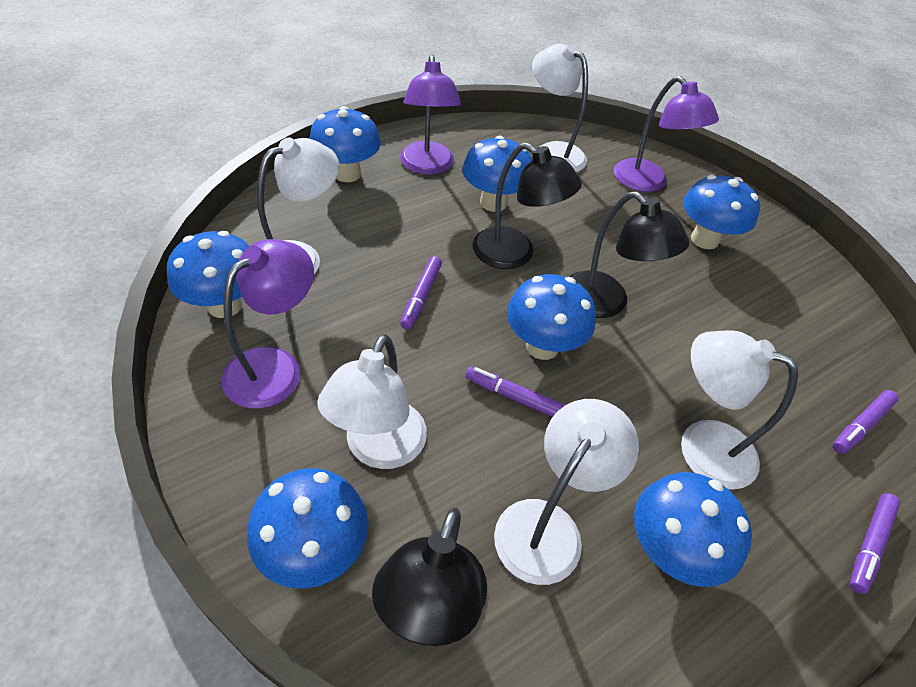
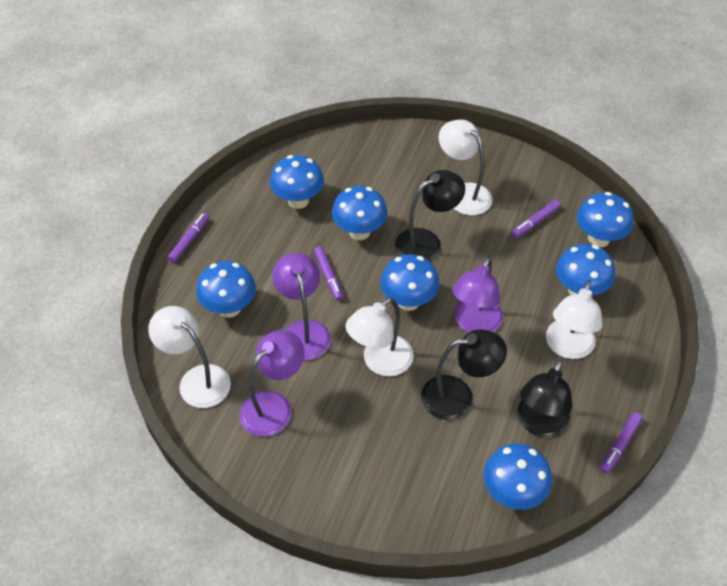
white lamp: [257,137,339,274] [317,334,427,469] [494,399,639,585] [532,43,588,172] [681,330,798,490] = 5 -> [148,306,231,408] [345,297,414,376] [438,119,492,215] [546,280,603,359] = 4

